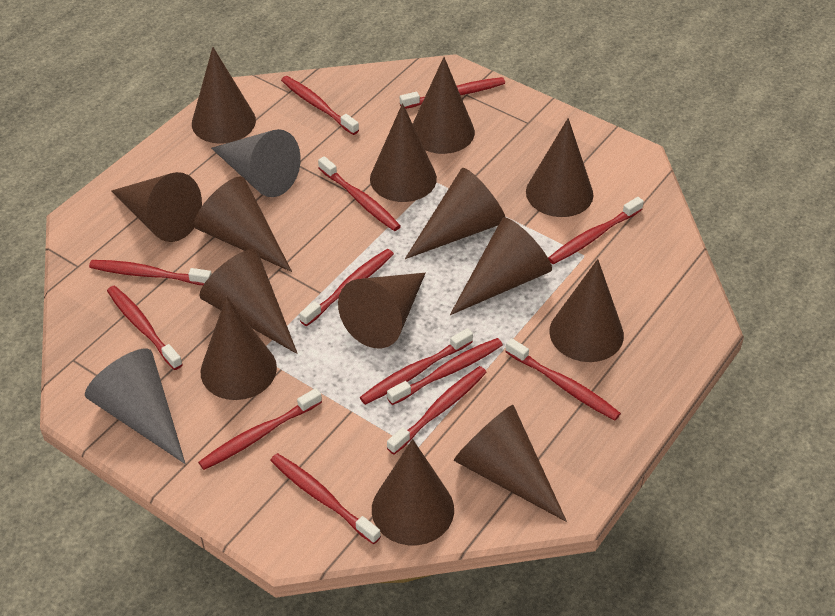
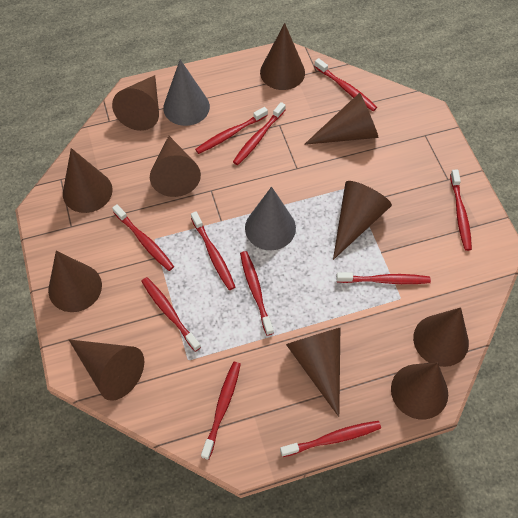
brown cone: [111,172,202,242] [192,47,256,144] [194,176,292,272] [199,249,298,354] [201,296,277,400] [338,273,425,348] [370,103,437,202] [372,439,454,545] [405,168,505,259] [413,57,475,154] [450,217,552,315] [454,405,567,522] [526,118,594,217] [549,259,624,362] = 14 -> [48,251,102,312] [63,148,113,213] [69,340,144,401] [112,75,159,131] [150,136,201,197] [260,23,305,90] [286,328,340,417] [304,93,379,145] [333,181,392,260] [391,363,448,420] [413,307,469,367] = 11
red toothbrush: [89,260,212,285] [107,286,183,370] [198,388,322,470] [270,453,381,544] [281,76,359,135] [299,249,394,326] [318,156,401,231] [360,328,473,405] [387,338,503,405] [387,366,487,454] [400,77,505,109] [505,338,621,420] [548,197,644,264] = 13 -> [112,204,174,271] [141,277,201,352] [191,211,235,290] [195,107,268,154] [201,362,241,460] [233,102,286,165] [240,251,274,336] [280,421,381,457] [314,58,377,111] [336,272,431,284] [450,170,472,251] = 11

